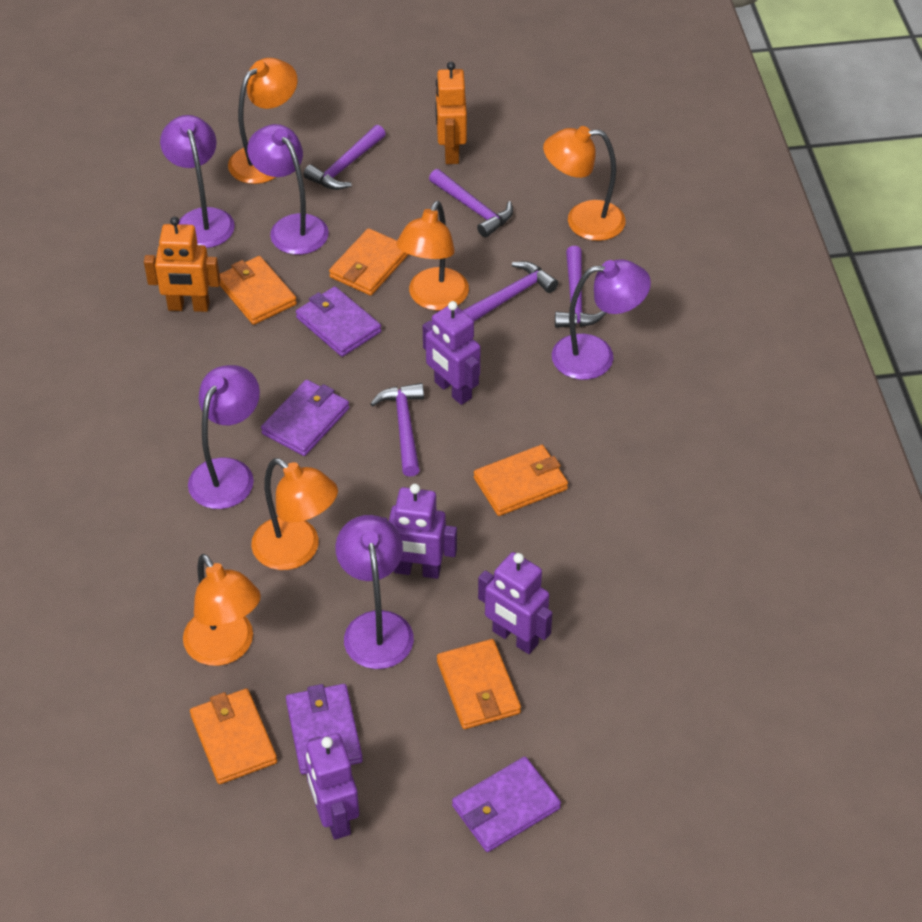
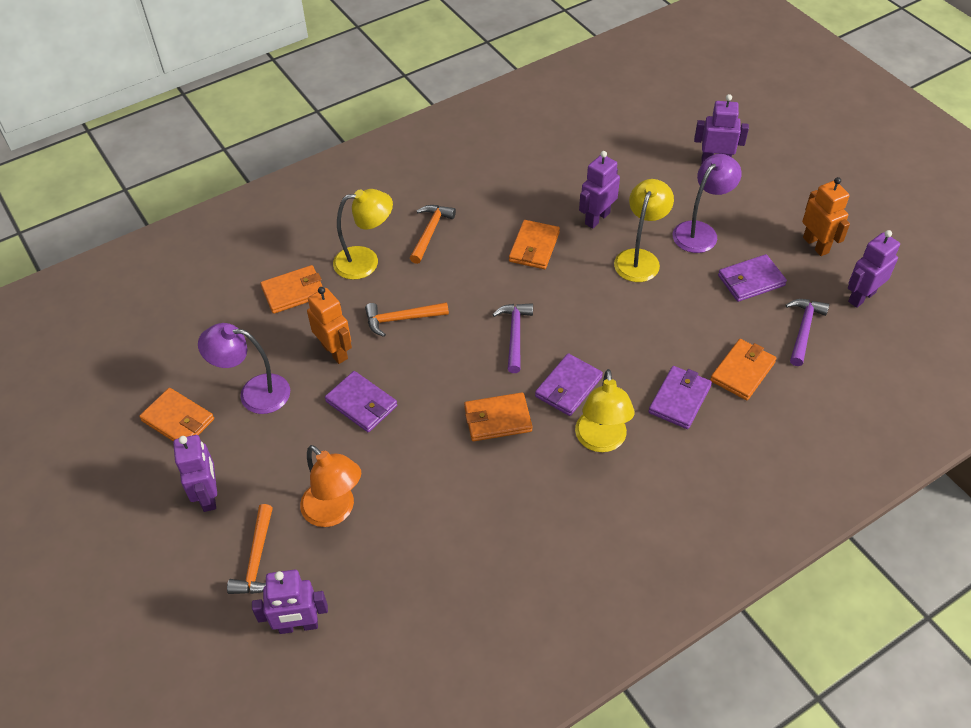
orange hammer: none = 0 -> [227,504,273,594] [365,302,449,337] [410,205,456,264] = 3
orange lamp: [183,554,261,666] [228,58,298,184] [251,458,338,570] [396,201,469,311] [543,126,626,241] = 5 -> [300,445,361,527] = 1
purple hammer: [303,125,386,190] [370,383,424,477] [429,169,513,238] [462,261,558,322] [555,246,606,328] = 5 -> [492,303,533,373] [785,299,829,366] = 2
purple lamp: [160,115,235,248] [188,365,260,509] [247,124,329,255] [335,515,414,669] [552,259,651,380] = 5 -> [198,323,290,414] [673,154,742,253] = 2
purple robot: [304,733,359,840] [382,484,457,579] [423,301,480,405] [478,552,552,654] = 4 -> [173,435,217,512] [252,570,328,634] [579,151,620,229] [694,94,749,165] [848,230,900,308] = 5
yellow lamp: none = 0 -> [333,189,393,280] [575,369,635,452] [614,179,674,282] = 3

